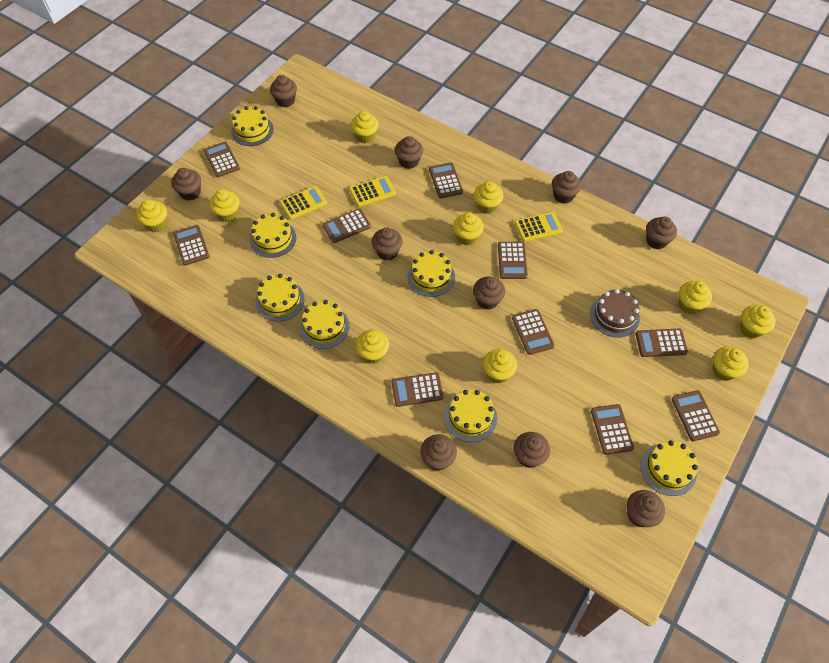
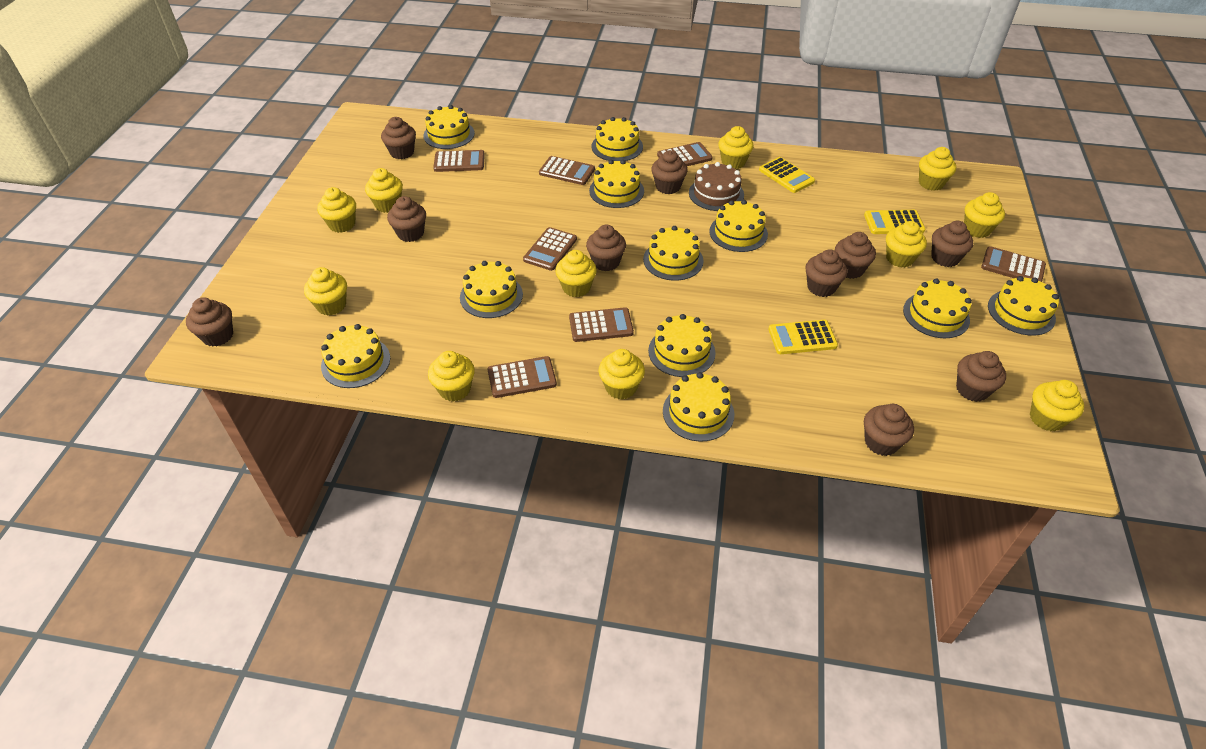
brown calculator: [173,225,210,266] [204,142,240,177] [323,209,371,243] [392,372,444,407] [429,162,463,198] [498,242,528,279] [512,309,555,355] [591,404,634,455] [635,329,688,357] [672,390,720,441] = 10 -> [433,150,485,172] [488,356,557,398] [523,227,577,271] [539,156,595,185] [569,307,634,342] [657,142,713,166] [981,246,1046,282] = 7
yellow cake: [231,106,274,146] [250,213,296,258] [256,274,305,321] [300,300,349,349] [407,250,455,297] [444,390,497,442] [641,440,698,496] = 7 -> [321,324,390,388] [423,105,475,149] [460,261,523,318] [589,160,644,208] [592,117,643,161] [643,226,704,281] [648,314,716,377] [663,372,734,442] [709,200,768,252] [903,279,972,338] [988,276,1059,335] = 11
yellow cupcake: [136,200,167,232] [209,189,240,222] [351,111,379,143] [356,330,389,364] [453,213,484,246] [474,181,504,214] [483,349,517,383] [679,281,712,314] [712,346,749,381] [740,305,776,339] = 10 -> [304,267,347,316] [317,187,356,233] [365,168,403,213] [428,351,475,401] [555,250,597,297] [598,349,645,400] [718,126,753,169] [886,221,927,268] [919,147,956,191] [964,192,1005,238] [1030,380,1084,431] = 11

